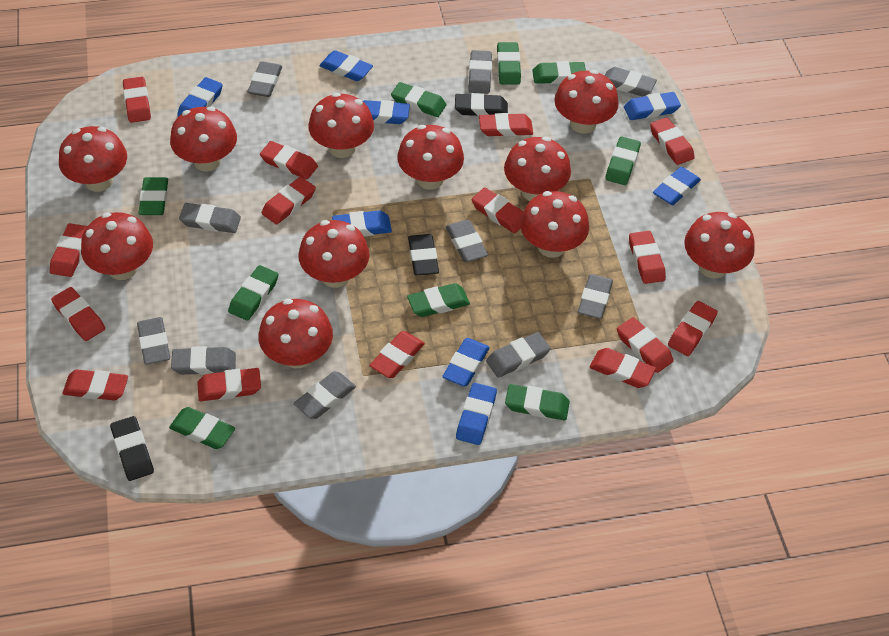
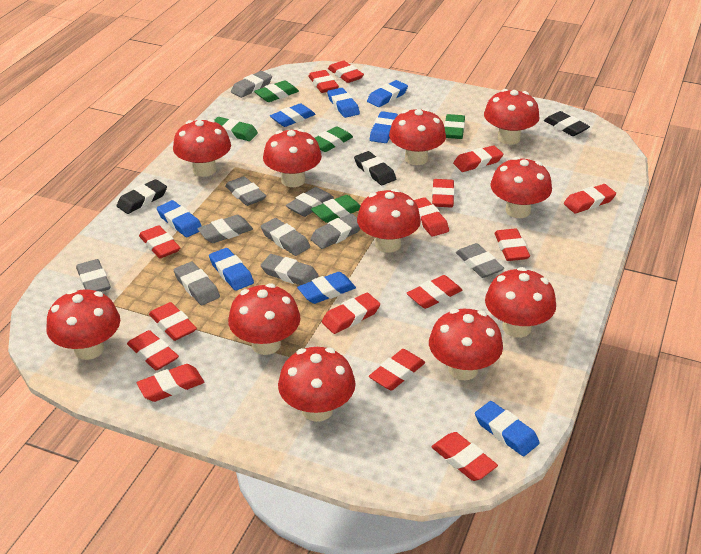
green eraser: [138,177,168,215] [169,407,235,449] [228,265,278,321] [391,82,446,117] [407,283,470,317] [497,42,521,84] [505,384,570,420] [532,61,586,84] [605,137,641,185] = 9 -> [215,117,258,141] [254,80,299,102] [311,195,361,223] [315,126,353,152] [444,114,465,139] = 5

